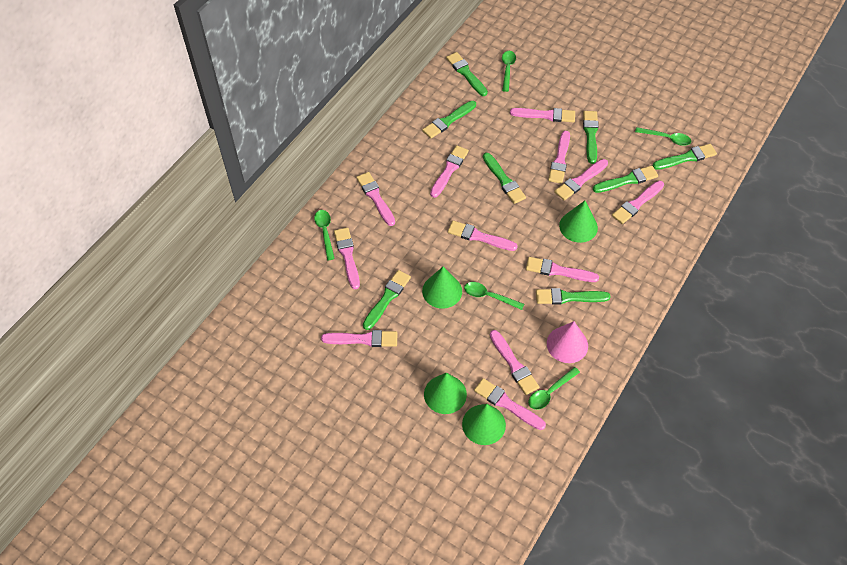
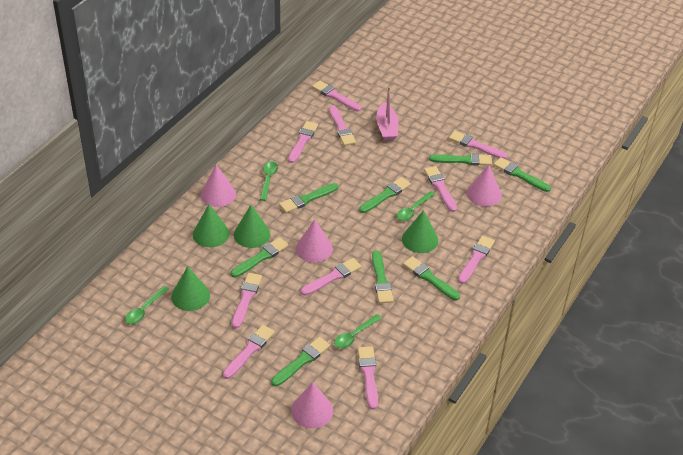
green spoon: [314,210,335,260] [464,282,524,310] [502,51,516,92] [528,367,580,410] [635,127,691,146] = 5 -> [125,286,169,324] [260,161,278,201] [334,314,382,348] [397,191,435,221] = 4
pink boat: none = 0 -> [376,87,399,141] = 1
pink brush: [321,330,398,347] [334,228,360,289] [356,172,395,226] [430,145,469,198] [448,221,518,251] [474,378,546,430] [490,330,539,395] [510,108,575,122] [526,257,599,282] [548,131,570,184] [554,159,608,200] [612,181,664,224] = 12 -> [223,325,275,379] [232,273,262,329] [288,121,318,163] [301,258,362,296] [312,81,361,112] [329,105,356,146] [358,346,378,410] [424,166,457,212] [449,131,508,159] [458,236,495,284] = 10
pink cone: [547,321,588,363] = 1 -> [200,165,236,207] [291,382,333,429] [296,219,333,263] [467,165,502,207] = 4

